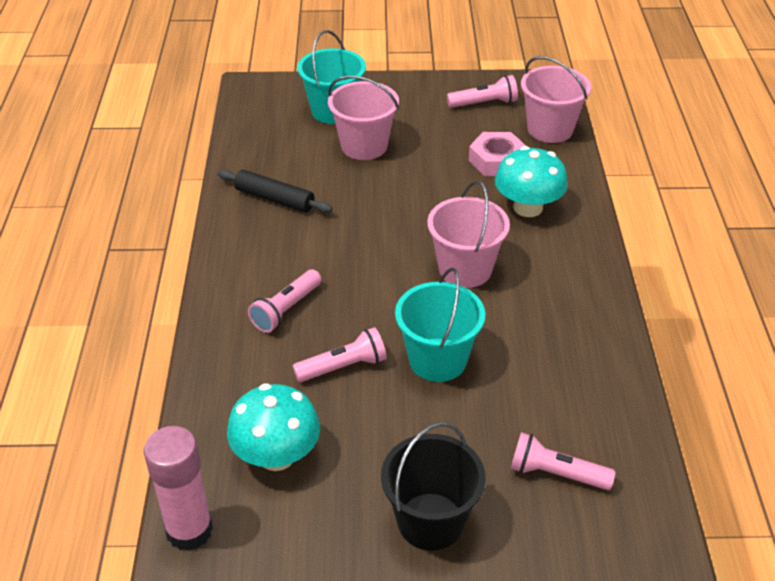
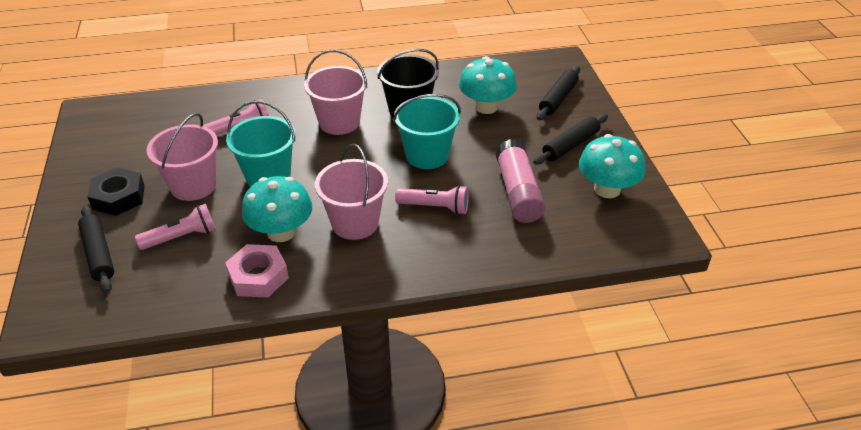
black nut: none = 0 -> [87,167,145,216] = 1
black rolling pin: [218,170,333,213] = 1 -> [78,206,114,293] [533,114,608,165] [536,66,580,120] = 3
pink flashlight: [248,269,321,333] [292,327,386,382] [447,75,518,108] [510,432,616,490] = 4 -> [135,204,216,250] [203,99,269,135] [395,185,469,215] = 3
turquoise mushroom: [227,383,320,471] [495,146,568,217] = 2 -> [242,176,312,242] [459,56,517,114] [579,134,645,198] = 3

